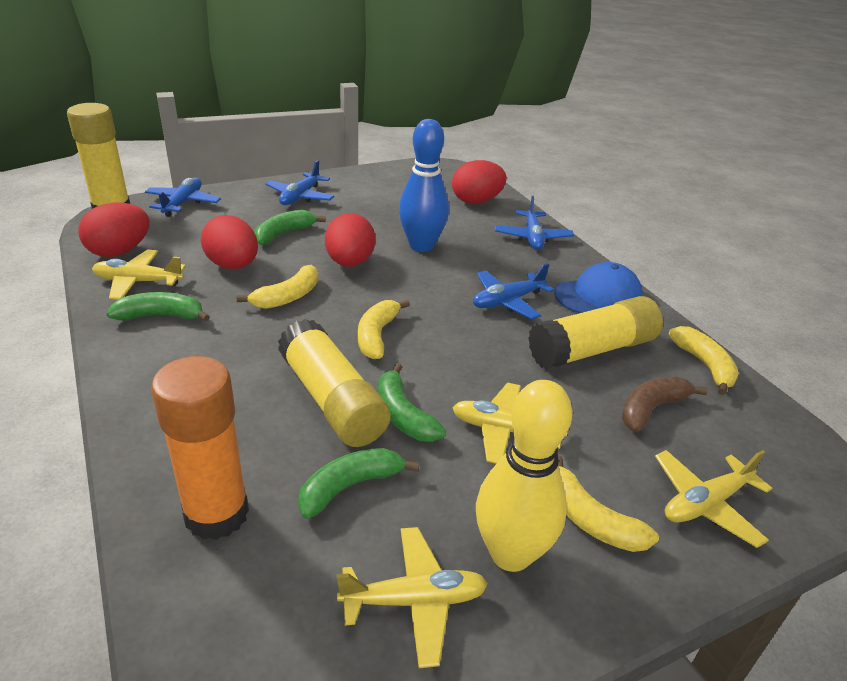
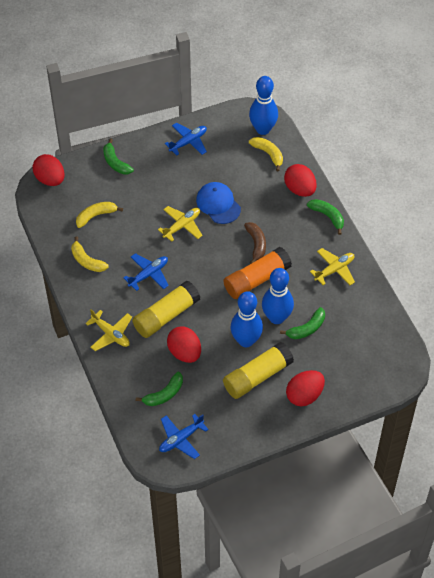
blue bowling pin: [399,119,449,252] = 1 -> [230,291,263,347] [249,76,278,135] [262,268,294,324] = 3
blue plane: [145,177,221,217] [265,160,334,205] [473,264,554,319] [495,196,574,250] = 4 -> [123,253,169,291] [159,414,209,459] [165,123,207,155] = 3
yellow banana: [237,265,318,309] [358,300,410,359] [558,456,659,552] [668,326,739,395] = 4 -> [71,236,109,272] [76,202,123,228] [249,137,283,171] = 3
yellow bowling pin: [476,380,573,572] = 1 -> none = 0
yellow glue stick: [67,103,130,209] [278,319,391,447] [528,296,663,370] = 3 -> [132,280,200,338] [223,342,294,399] = 2
yellow plane: [92,249,186,300] [336,527,488,668] [452,383,567,464] [655,450,773,548] = 4 -> [85,309,132,351] [158,206,202,242] [310,248,355,285] = 3

